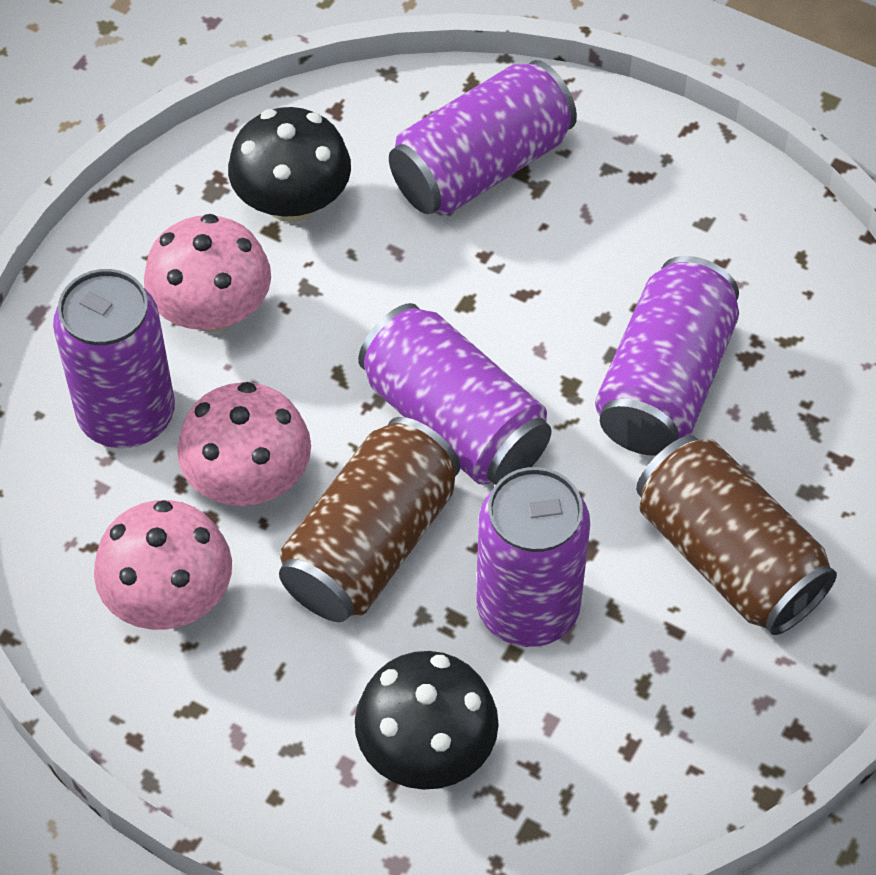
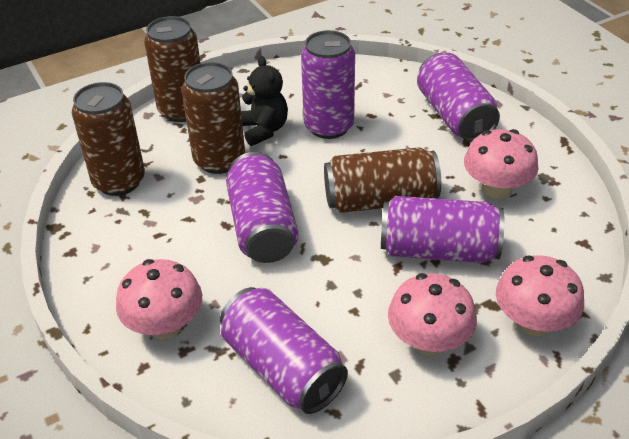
black mushroom: [228,107,351,222] [355,651,499,790] = 2 -> none = 0
black teddy bear: none = 0 -> [241,56,288,146] = 1
brown can: [279,417,460,622] [636,435,837,635] = 2 -> [72,82,145,196] [144,16,200,122] [182,62,245,174] [324,147,441,213] = 4
pink mushroom: [94,500,232,630] [144,214,271,332] [177,382,311,506] = 3 -> [116,259,202,339] [388,273,477,355] [464,129,538,199] [496,255,584,336] = 4

